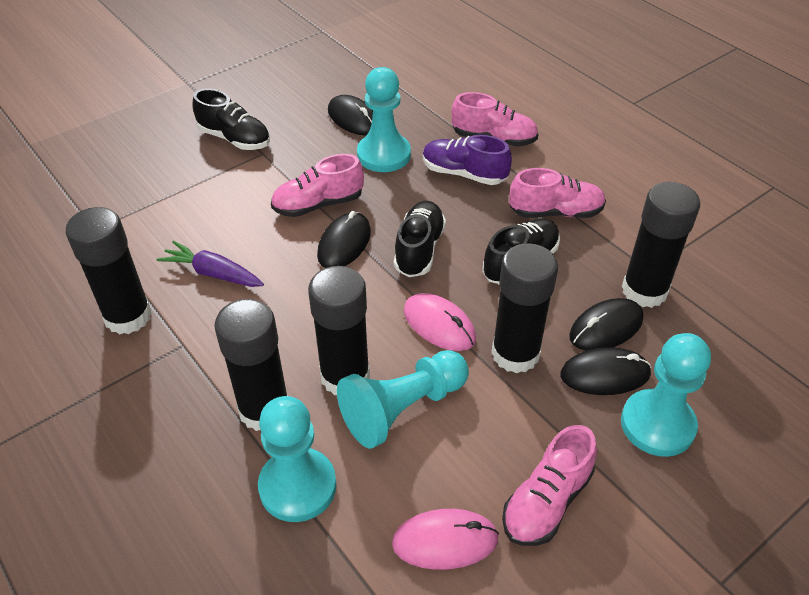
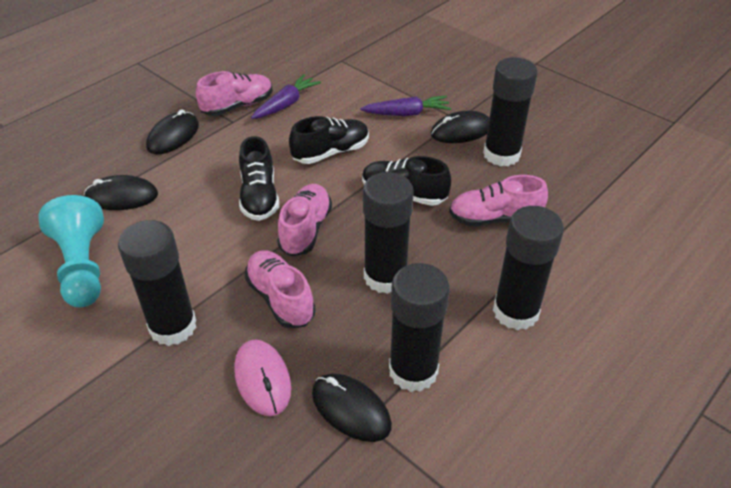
pink mouse: [392,509,499,570] [404,293,476,351] = 2 -> [234,339,291,416] = 1
purple carrot: [156,240,264,287] = 1 -> [251,74,321,119] [360,96,451,116] = 2
purple shoe: [423,135,512,185] = 1 -> none = 0
turquoise pawn: [258,396,337,522] [337,350,469,449] [357,67,411,172] [621,333,711,457] = 4 -> [38,195,104,307] = 1

